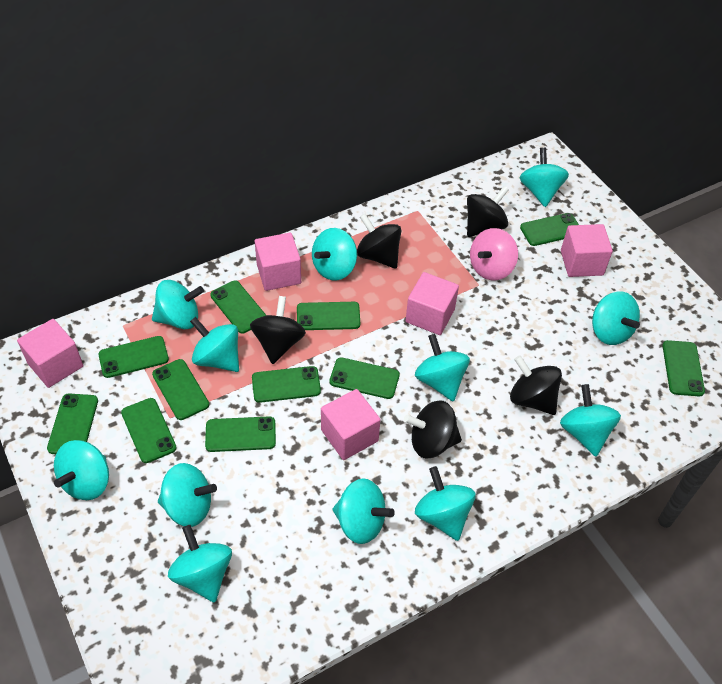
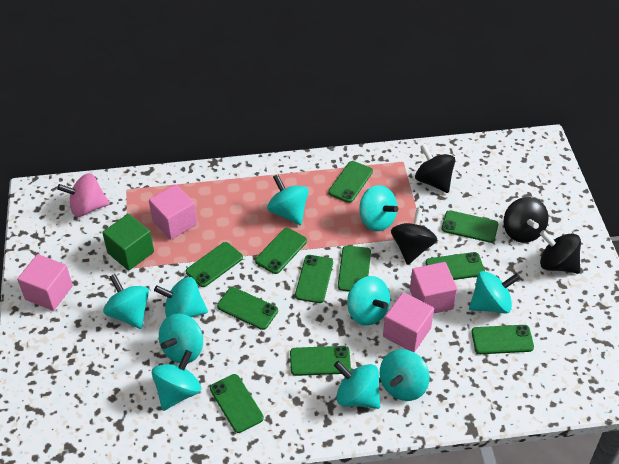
black spinning top: [250,296,306,364] [357,214,401,269] [404,400,462,458] [467,186,509,237] [510,355,562,415] = 5 -> [391,208,437,265] [415,144,455,193] [504,197,548,243] [540,230,581,273] = 4
green cube: none = 0 -> [102,214,154,271] = 1
pink cube: [17,319,83,388] [255,232,301,291] [321,389,380,460] [406,272,459,335] [561,224,613,277] = 5 -> [17,254,73,311] [149,185,197,240] [383,292,434,352] [410,262,457,313] = 4
turquoise spinning top: [54,440,109,500] [152,280,204,329] [158,463,217,527] [168,525,232,603] [190,317,239,372] [312,228,357,281] [332,478,395,544] [415,334,470,402] [415,466,476,541] [520,147,569,207] [560,384,621,457] [592,291,640,345] = 12 -> [103,274,149,329] [152,350,201,411] [154,277,208,318] [159,313,203,364] [267,174,309,225] [334,361,380,409] [347,276,390,325] [359,185,398,231] [380,349,430,401] [469,271,520,314] = 10

